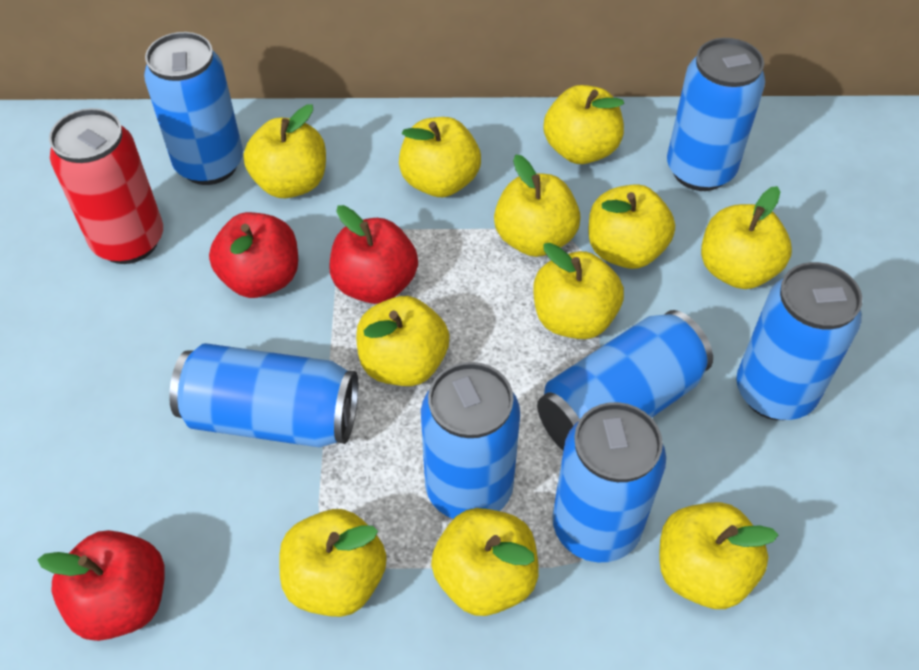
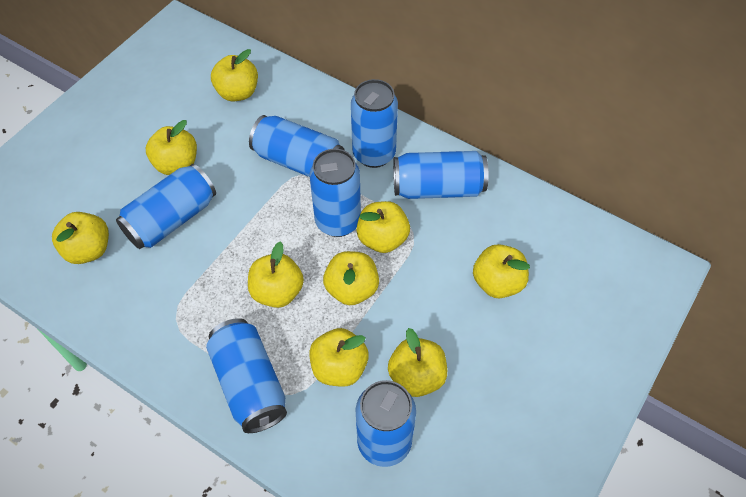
red apple: [38,530,165,641] [209,212,298,298] [330,205,418,304] = 3 -> none = 0
red can: [49,108,163,264] = 1 -> none = 0
yellow apple: [244,104,326,198] [280,509,387,617] [356,296,449,386] [399,117,481,197] [431,508,539,616] [494,155,581,257] [533,243,624,339] [543,85,624,164] [588,184,675,269] [659,502,778,609] [701,186,792,289] = 11 -> [52,212,109,264] [146,120,197,175] [211,49,258,101] [248,242,304,308] [309,328,369,387] [323,251,379,305] [356,201,410,253] [388,328,447,397] [473,244,530,299] = 9

